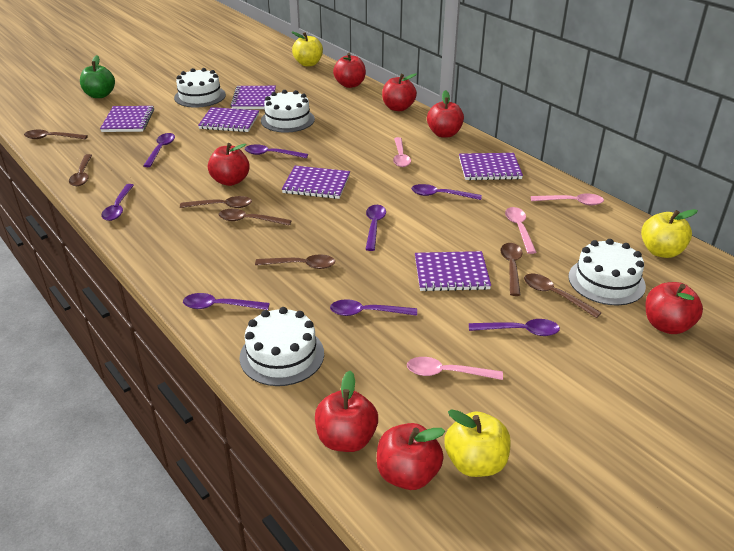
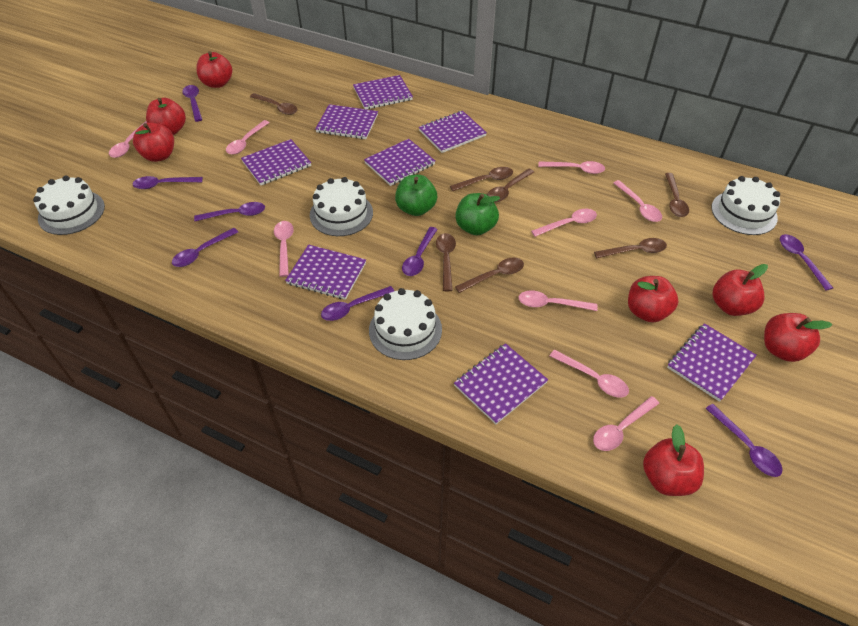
green apple: [80,55,115,98] = 1 -> [395,175,437,216] [455,193,500,235] = 2
pink spoon: [393,137,411,167] [407,357,503,380] [505,207,536,254] [531,193,604,205] = 4 -> [109,121,147,158] [226,120,270,155] [274,221,294,277] [518,291,598,311] [531,209,597,237] [538,161,605,174] [550,350,629,398] [593,396,659,451] [613,180,662,222] = 9
purple notebook: [100,106,154,132] [198,107,259,132] [230,86,276,109] [282,166,350,199] [415,251,491,291] [459,153,523,180] = 6 -> [241,139,311,185] [285,245,366,300] [315,104,378,139] [353,75,413,109] [364,139,435,186] [419,111,487,153] [454,343,548,424] [667,323,757,402] = 8
yellow apple: [292,31,323,67] [444,409,511,477] [641,209,698,258] = 3 -> none = 0

